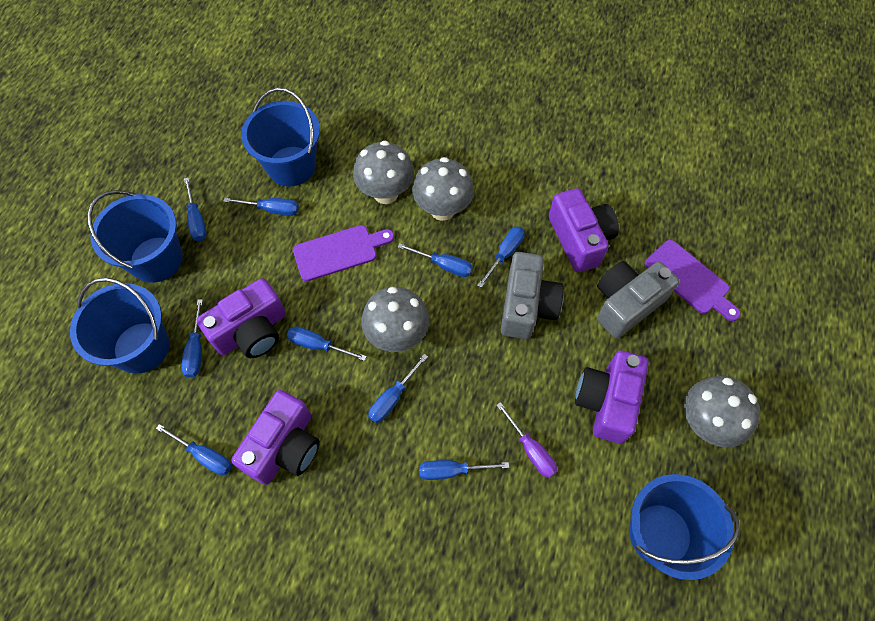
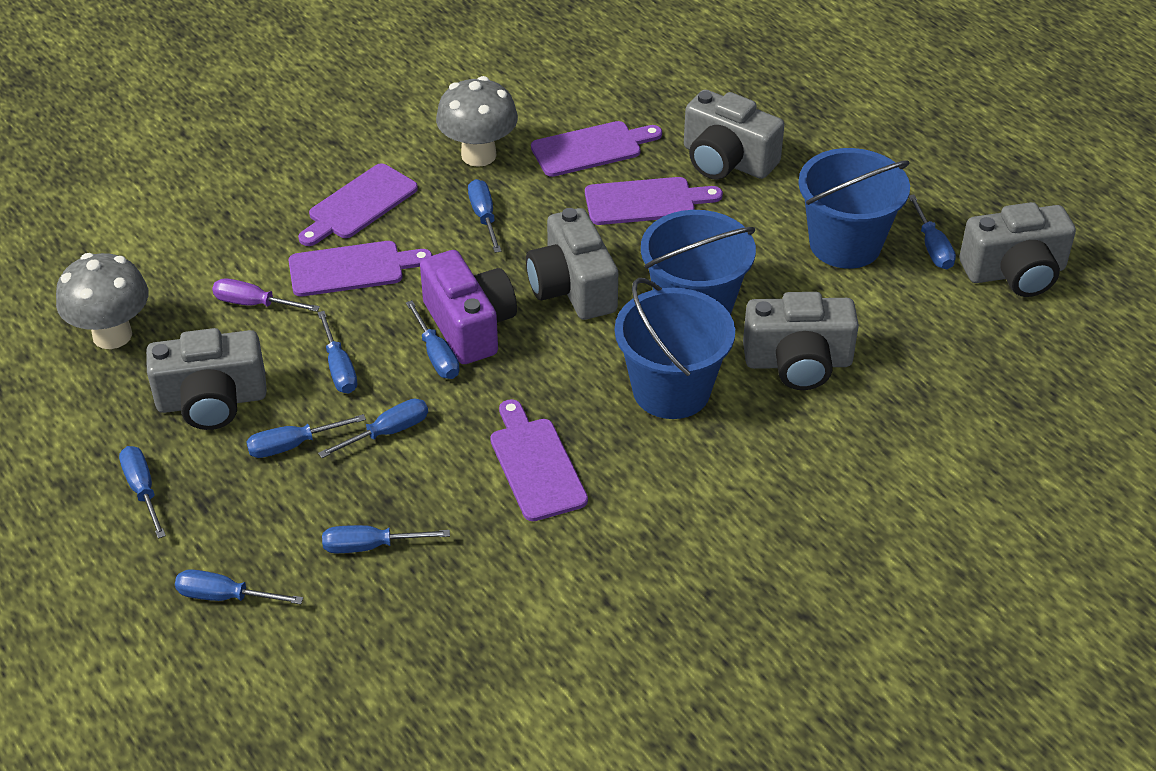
blue bucket: [70,278,169,374] [87,190,183,283] [241,88,320,186] [629,474,740,580] = 4 -> [615,278,735,419] [641,210,756,315] [798,148,910,269] = 3
grey camera: [501,252,564,339] [597,261,679,338] = 2 -> [146,328,267,430] [526,208,618,320] [684,90,784,179] [743,292,859,390] [959,202,1076,297] = 5
grey mushroom: [353,141,414,204] [361,287,429,352] [412,157,474,221] [684,376,760,447] = 4 -> [56,253,148,349] [436,76,518,167] = 2
purple camera: [196,278,286,358] [231,390,320,485] [549,188,619,272] [575,350,649,444] = 4 -> [420,250,517,364] = 1
purple cutting board: [293,225,394,281] [645,240,741,321] = 2 -> [288,241,432,297] [298,164,418,246] [490,399,588,521] [531,121,662,177] [585,177,723,225] = 5

